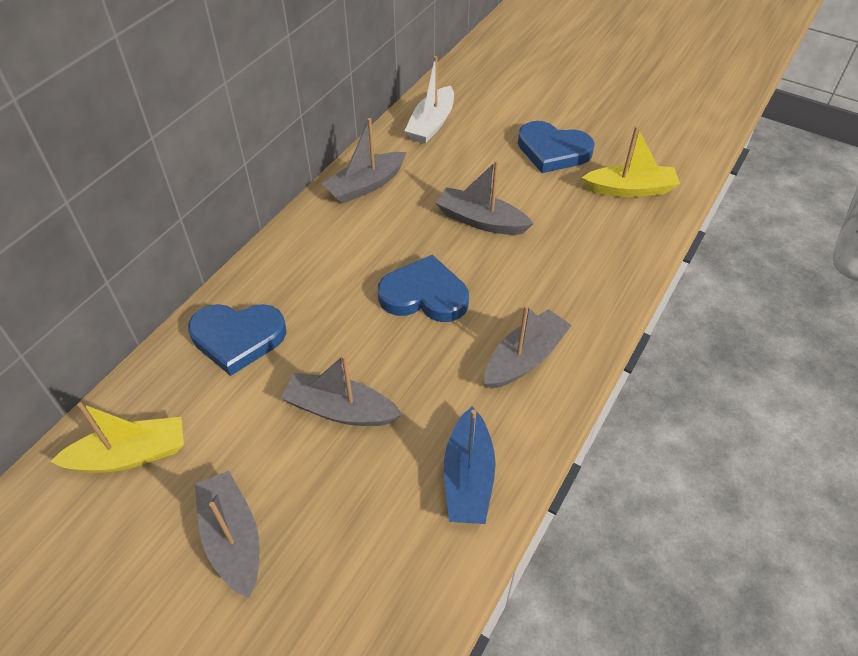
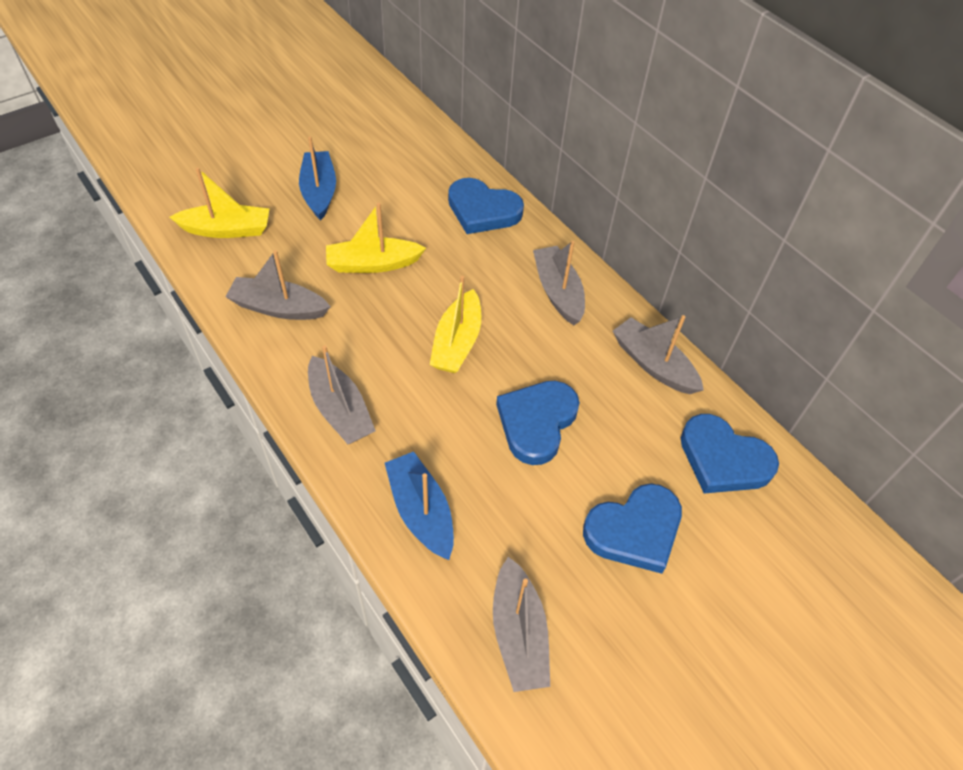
blue boat: [444,407,495,524] = 1 -> [299,136,336,220] [385,451,454,560] = 2
blue heart: [188,304,286,376] [378,255,469,322] [518,121,595,173] = 3 -> [448,178,524,234] [496,381,580,465] [583,483,682,574] [681,414,779,494] = 4
white boat: [405,56,454,144] = 1 -> none = 0
yellow boat: [50,402,184,473] [582,126,680,197] = 2 -> [170,168,270,238] [326,203,426,273] [430,276,481,373] = 3

